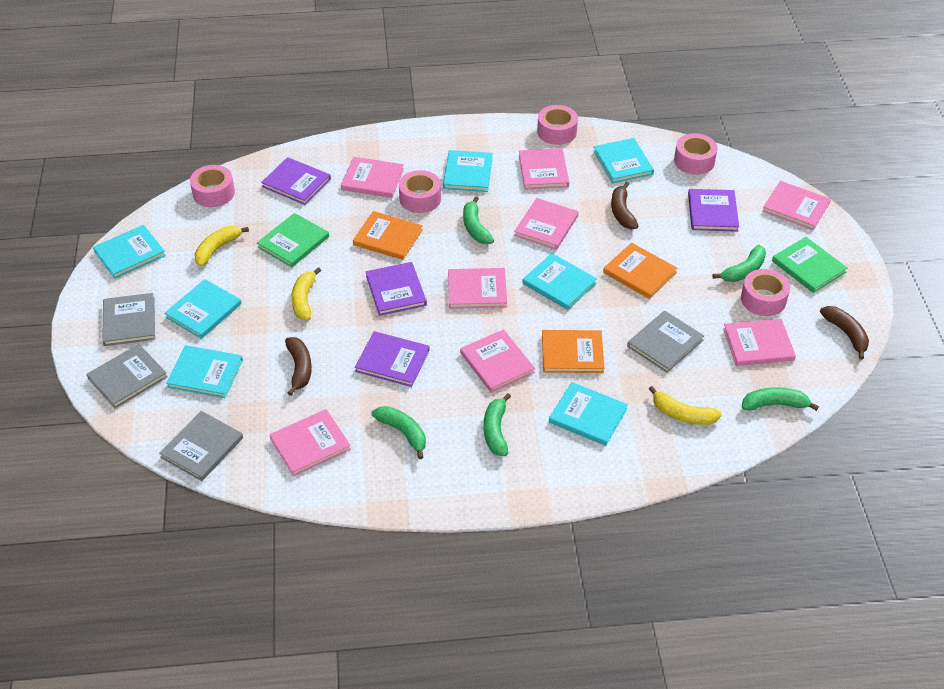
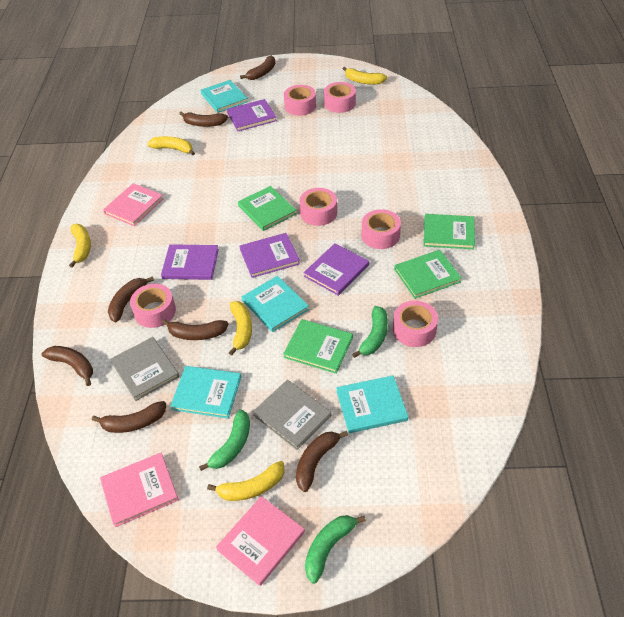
brown banana: [285,337,312,396] [611,182,639,229] [820,306,869,360] = 3 -> [41,346,93,386] [92,401,166,433] [108,276,154,322] [162,319,228,340] [179,112,228,127] [240,56,275,80] [296,431,348,492] = 7
green banana: [371,406,426,459] [463,196,494,244] [484,393,511,456] [712,245,766,282] [742,387,819,411] = 5 -> [199,409,250,471] [305,515,366,584] [352,306,388,358] = 3
green book: [257,213,329,267] [772,237,847,293] = 2 -> [238,186,297,231] [283,319,353,374] [394,250,462,299] [423,214,475,249] = 4
grey book: [86,344,168,408] [102,293,155,346] [159,411,243,481] [627,311,704,373] = 4 -> [110,337,179,401] [253,380,332,450] = 2
orange book: [353,211,423,260] [542,330,604,373] [603,243,678,299] = 3 -> none = 0
pink book: [269,409,351,476] [341,157,404,198] [448,268,507,309] [460,329,535,393] [514,198,578,250] [519,148,569,190] [723,319,796,366] [762,181,831,230] = 8 -> [100,453,179,527] [103,183,164,226] [216,496,305,586] = 3
pink tape: [190,165,235,207] [399,170,441,213] [537,105,578,145] [674,133,718,175] [741,269,790,316] = 5 -> [130,284,176,328] [284,85,316,116] [299,188,337,226] [324,82,356,113] [362,209,401,249] [393,301,438,347] = 6
turquoise book: [93,225,166,279] [164,279,241,339] [166,345,243,398] [443,150,493,192] [522,253,597,310] [549,382,628,446] [593,138,654,183] = 7 -> [170,366,241,418] [200,80,248,113] [242,276,309,332] [336,375,408,433] = 4
yellow banana: [194,226,249,267] [291,267,321,320] [649,386,722,425] = 3 -> [69,224,91,268] [147,136,195,155] [207,461,285,501] [229,301,252,356] [343,67,387,85] = 5

